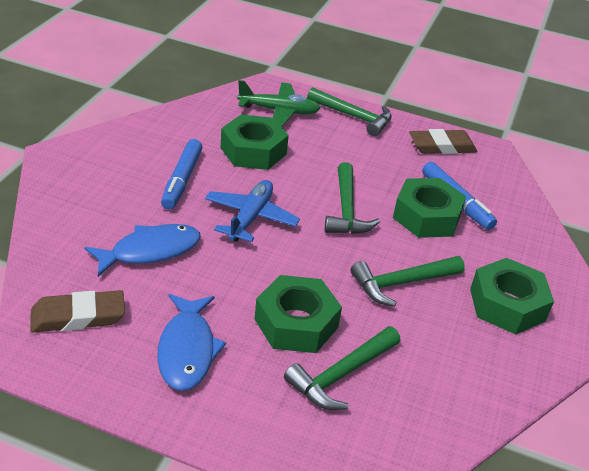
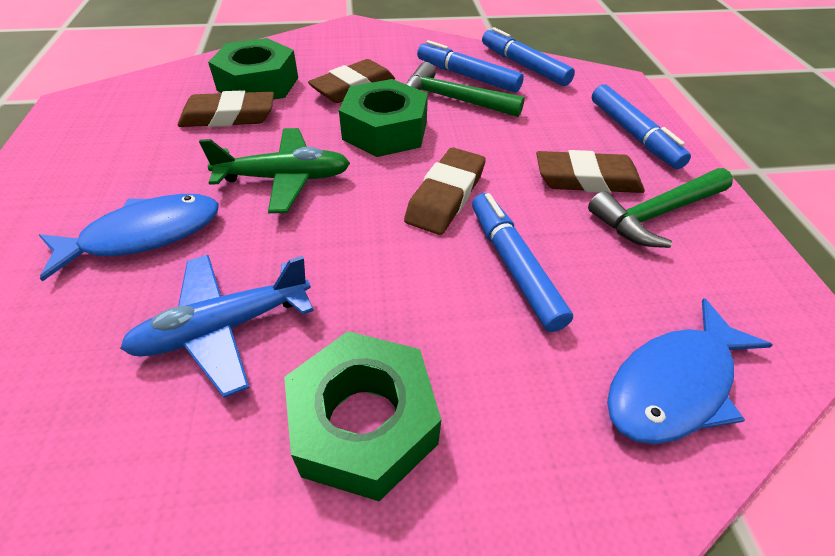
blue marker: [161,139,203,209] [422,162,497,230] = 2 -> [417,40,524,93] [472,193,573,332] [482,27,575,86] [592,84,691,169] = 4
brown eraser: [30,290,125,332] [409,129,477,154] = 2 -> [178,90,274,127] [308,59,395,103] [404,147,486,235] [536,150,645,193] = 4
green hammer: [284,326,400,410] [307,87,392,136] [325,162,380,234] [351,256,465,307] = 4 -> [406,62,525,117] [588,168,733,248] = 2
green nut: [221,114,289,170] [255,275,342,353] [393,178,466,238] [470,258,554,334] = 4 -> [208,38,298,100] [284,331,441,501] [339,79,428,157] = 3

